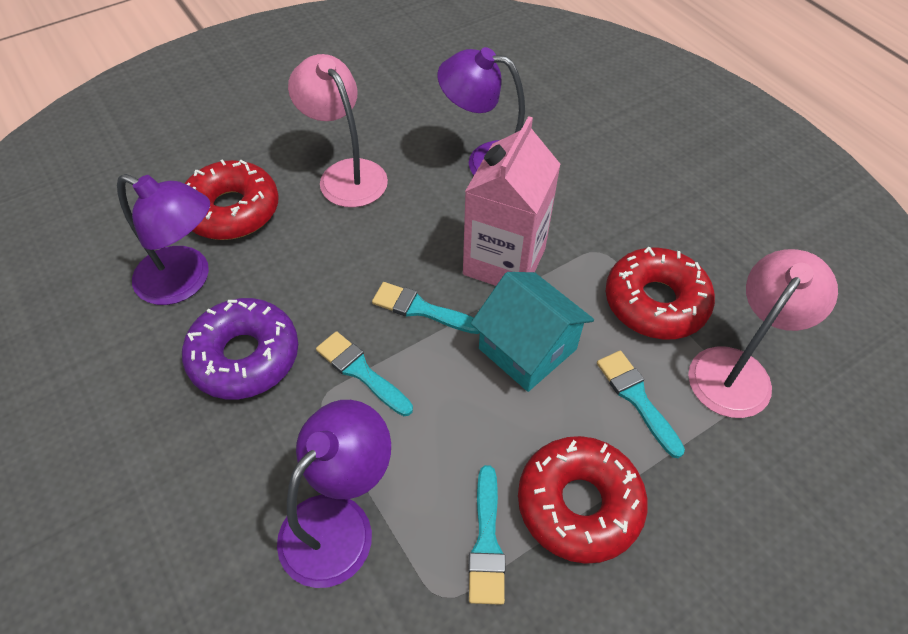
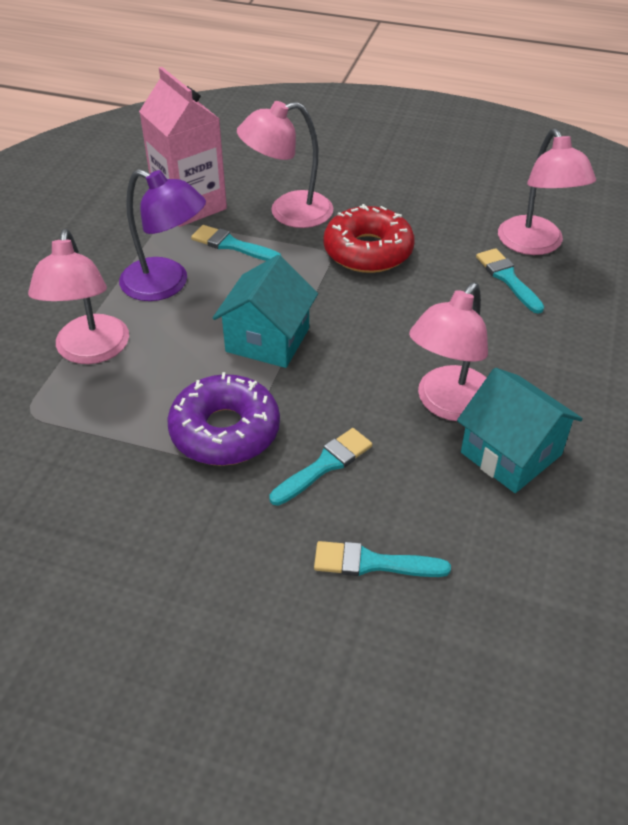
pink lamp: [288,54,388,208] [688,249,838,418] = 2 -> [28,229,129,364] [237,101,333,228] [409,282,488,421] [498,128,596,255] = 4
purple lamp: [117,174,210,305] [277,400,391,588] [438,47,525,175] = 3 -> [119,169,206,301] = 1
red donut: [184,159,279,240] [518,436,648,564] [606,247,715,340] = 3 -> [323,204,414,273] = 1
turquoise house: [471,272,594,392] = 1 -> [212,255,318,368] [457,368,583,493] = 2

